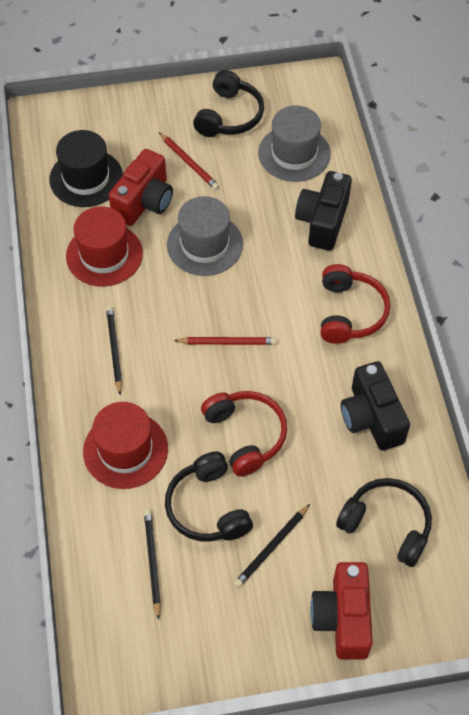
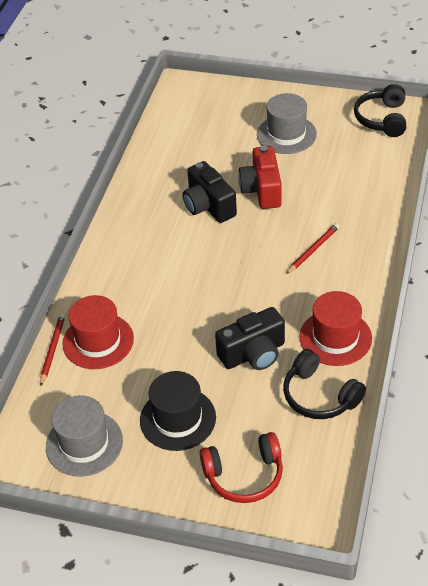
black headphones: [165,451,253,542] [193,70,264,137] [336,478,432,567] = 3 -> [283,349,366,419] [354,84,406,137] = 2
black pencil: [106,306,122,395] [144,510,161,620] [234,504,310,588] = 3 -> none = 0
red camera: [108,149,173,226] [310,562,373,660] = 2 -> [238,146,282,209] = 1
red headphones: [201,391,287,477] [320,264,390,344] = 2 -> [200,432,283,503] = 1

